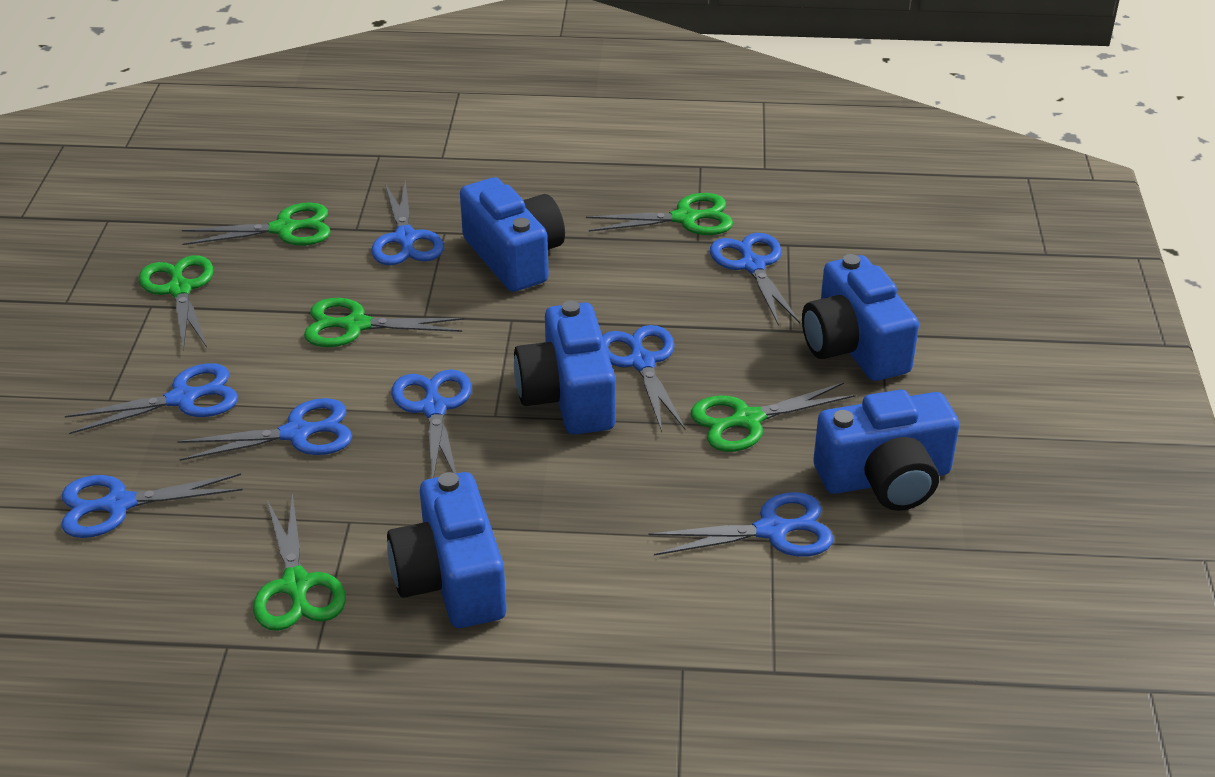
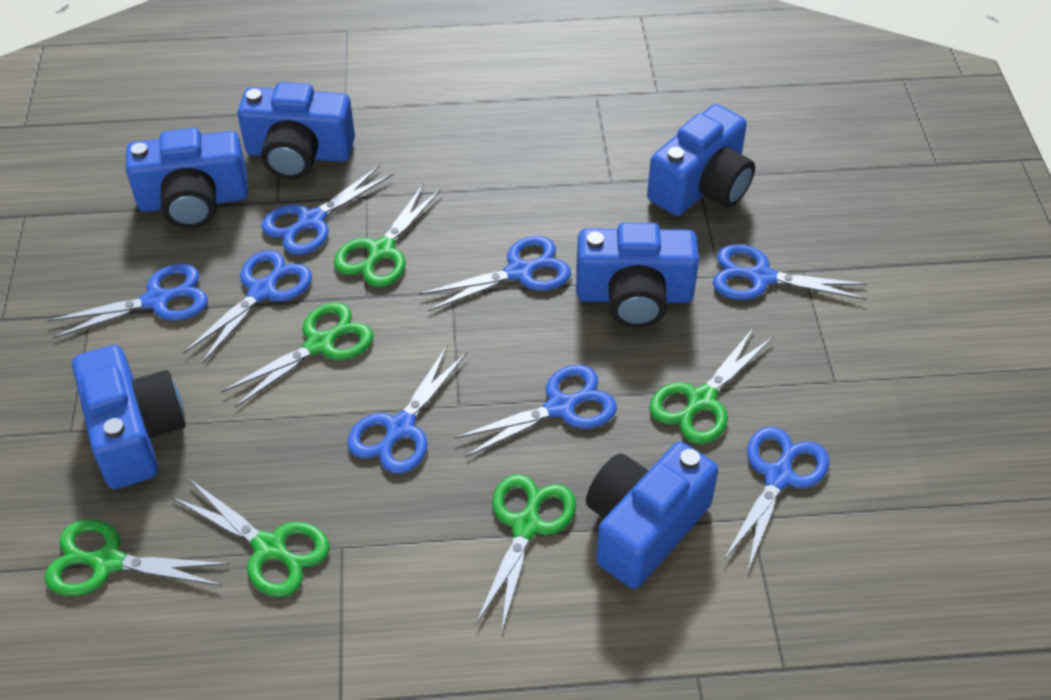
blue camera: [387,472,506,628] [460,177,565,292] [514,301,616,434] [802,254,919,381] [813,390,959,511] = 5 -> [72,345,186,489] [126,128,248,228] [237,82,355,179] [576,222,699,328] [586,442,718,589] [647,104,755,216] = 6

